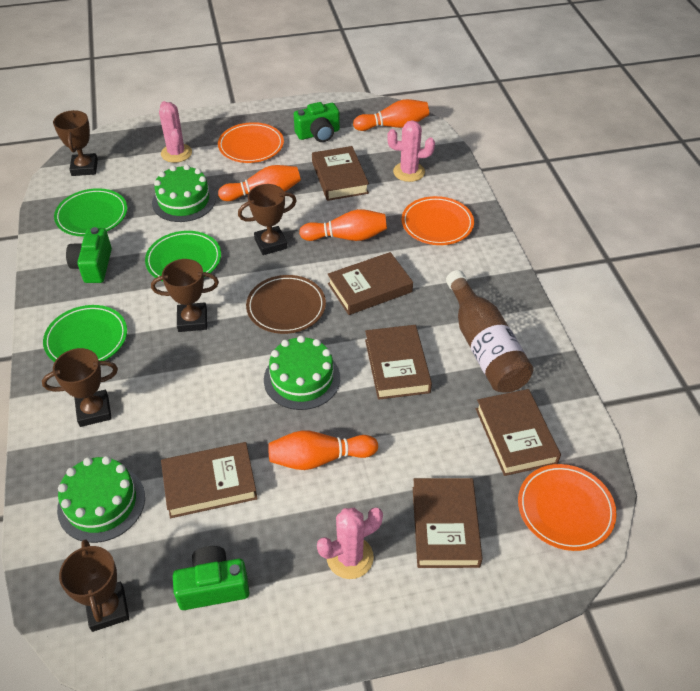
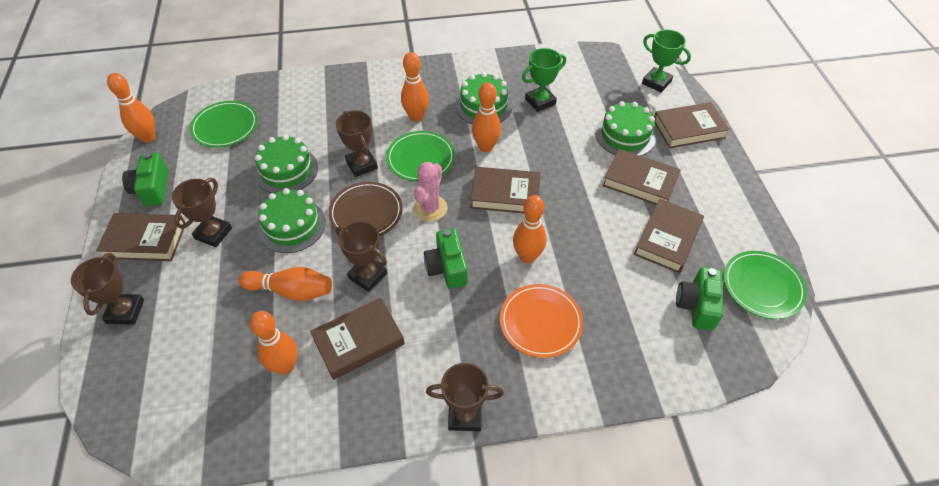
brown bottle: [446,270,533,393] = 1 -> none = 0
green cake: [57,456,145,543] [152,165,216,222] [264,335,340,410] = 3 -> [255,135,318,193] [258,188,326,253] [455,72,513,124] [595,101,656,156] = 4
green trophy: none = 0 -> [522,48,566,112] [642,29,691,92] = 2
orange bowling pin: [218,165,301,201] [268,430,378,470] [299,209,387,241] [353,99,429,131] = 4 -> [107,73,155,143] [239,267,332,301] [250,311,298,375] [401,52,429,122] [472,82,501,152] [513,195,547,263] = 6
orange plate: [218,122,284,163] [402,196,474,245] [518,464,617,551] = 3 -> [500,284,583,358] = 1
pink cactus: [159,101,192,163] [317,507,383,579] [387,120,435,182] = 3 -> [413,162,447,221] = 1

